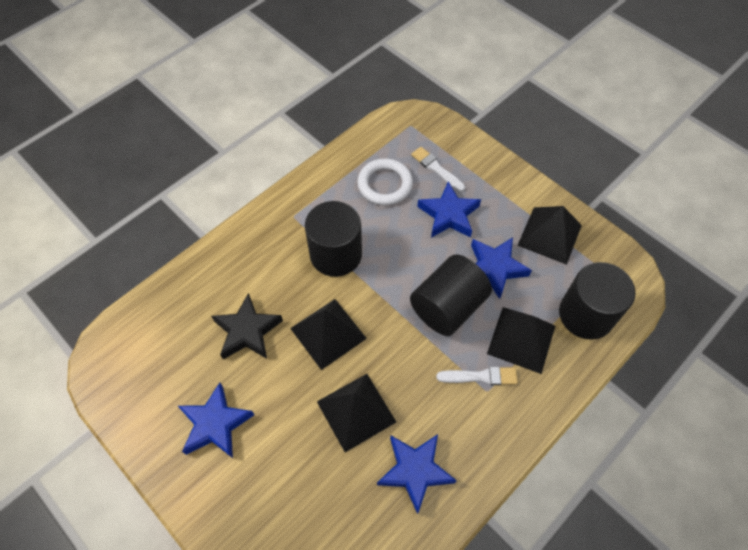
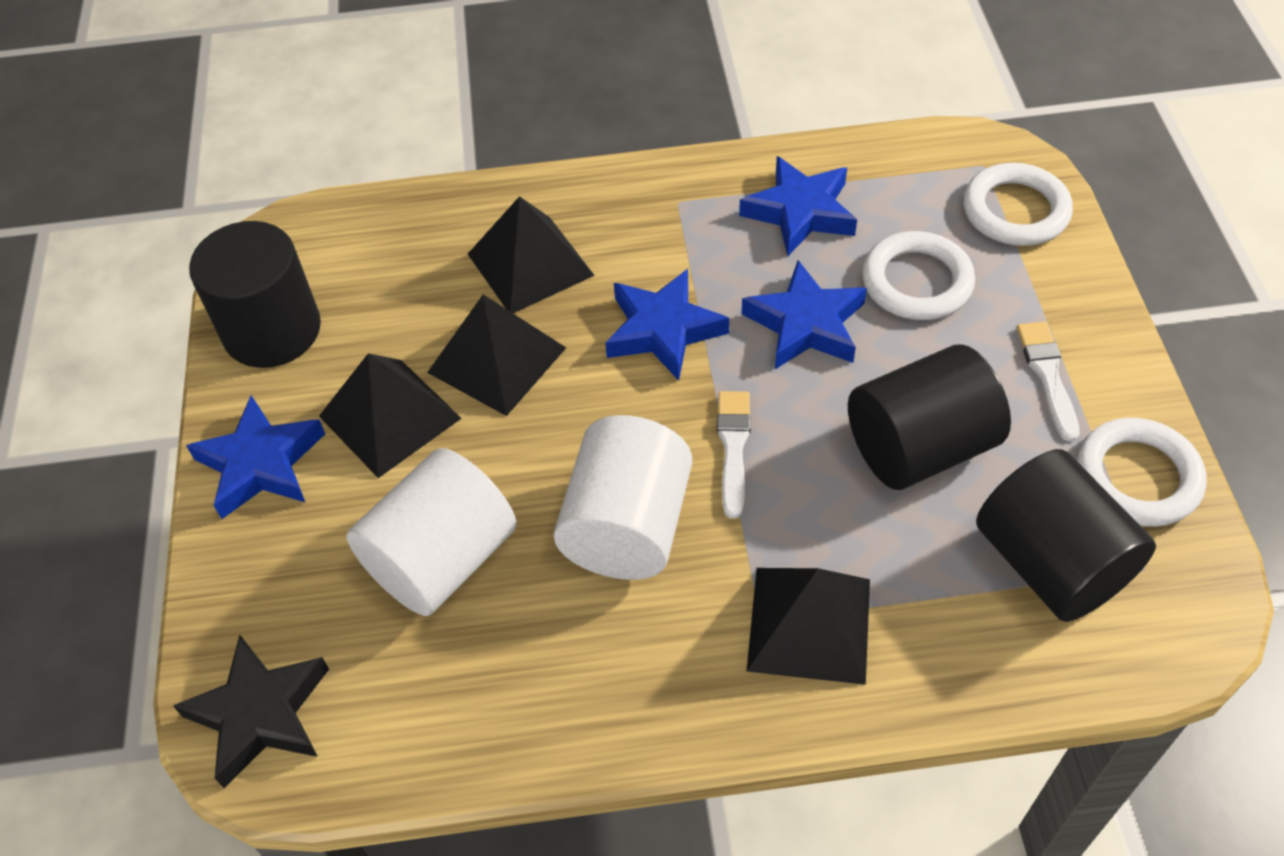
white cylinder: none = 0 -> [346,448,517,616] [554,415,692,580] = 2
white ring: [357,158,413,205] = 1 -> [862,231,975,320] [963,163,1073,246] [1077,418,1206,527] = 3

